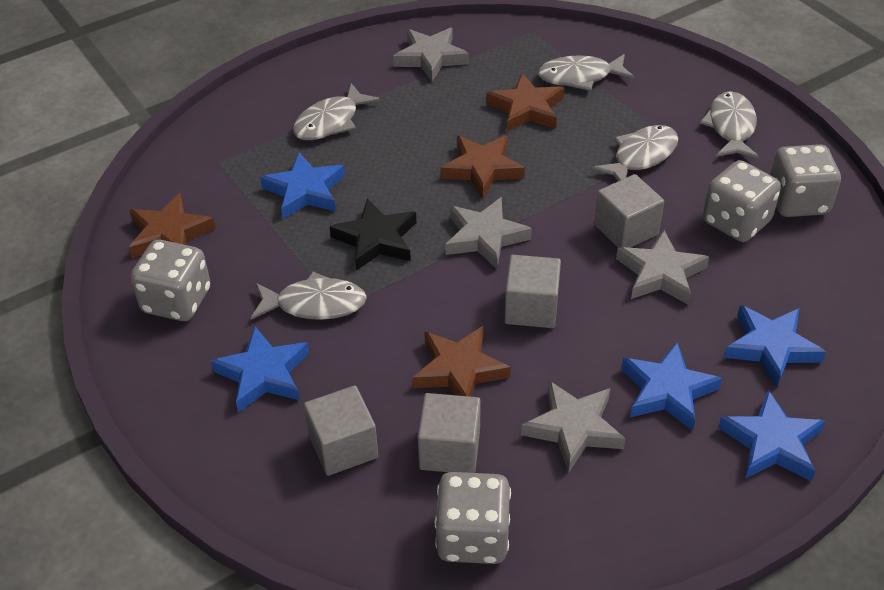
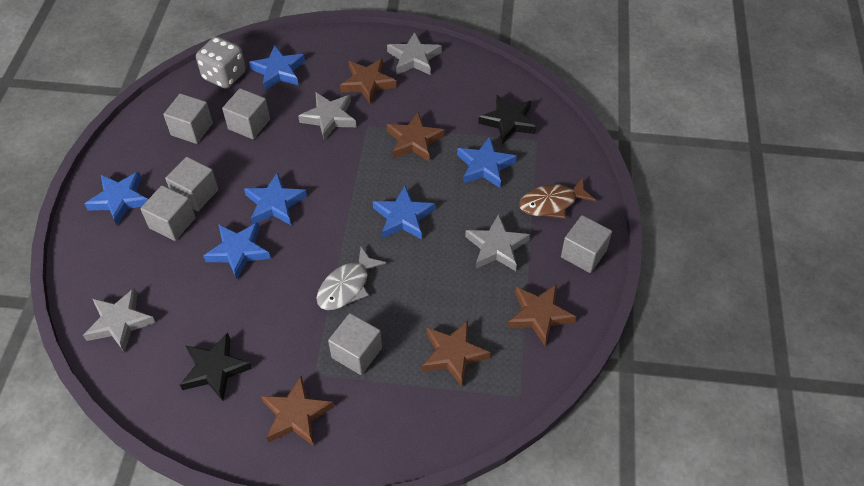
black star: [330,198,416,270] = 1 -> [180,333,252,401] [478,95,536,144] = 2
blue star: [211,327,309,412] [260,152,345,219] [621,342,722,431] [718,390,825,481] [724,305,826,387] = 5 -> [85,172,148,225] [203,222,271,279] [244,172,307,225] [249,45,305,90] [373,186,435,240] [457,136,517,188] = 6
brown fish: none = 0 -> [519,178,596,219] = 1
brown star: [129,193,216,258] [412,326,511,397] [440,136,525,199] [486,73,564,132] = 4 -> [261,376,334,446] [340,58,397,105] [387,112,445,161] [422,320,491,387] [507,284,576,346] = 5
grey cube: [304,386,378,476] [418,393,481,473] [504,255,561,328] [594,174,664,248] = 4 -> [140,185,196,241] [163,93,213,144] [165,157,218,211] [222,88,270,139] [328,313,382,375] [561,215,612,273] = 6
grey dice: [130,240,210,321] [435,472,511,564] [703,160,781,242] [770,144,841,217] = 4 -> [196,36,246,89] = 1
grey fish: [251,272,367,320] [293,83,380,140] [538,54,635,91] [592,125,678,181] [700,91,759,159] = 5 -> [317,247,386,310] = 1

